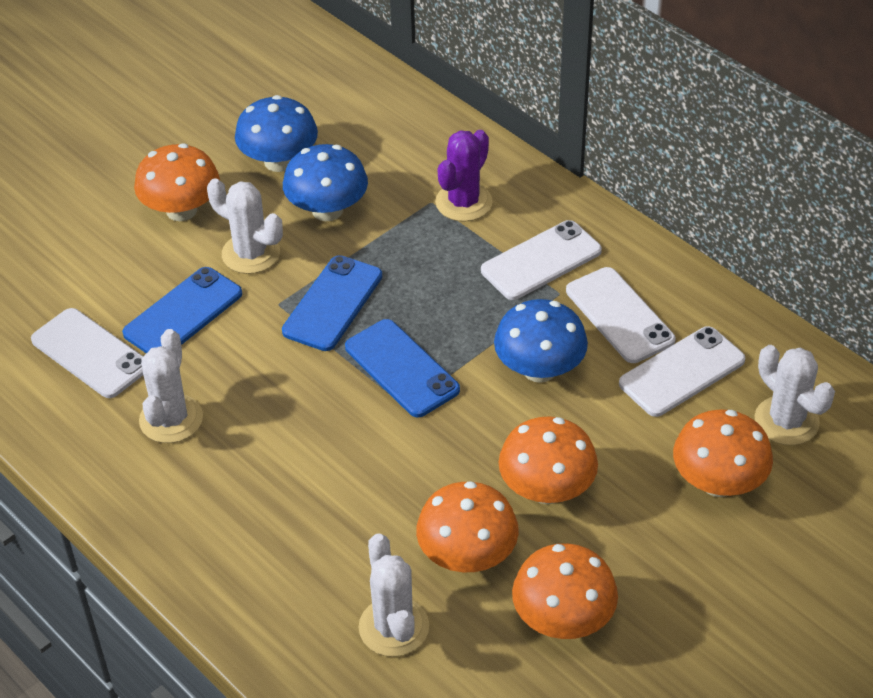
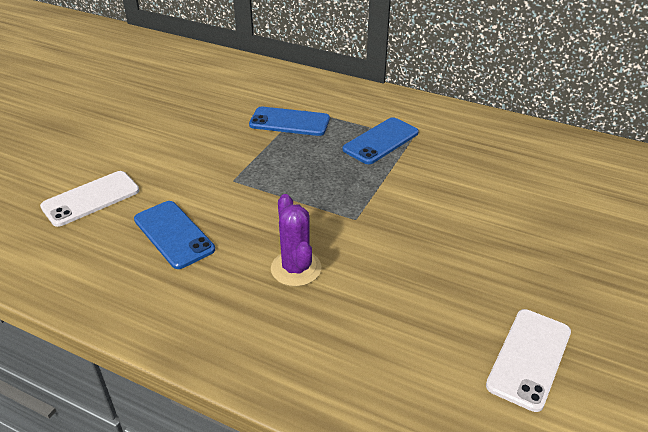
blue mushroom: [235,95,318,172] [283,144,368,221] [494,299,588,383] = 3 -> none = 0
orange mushroom: [134,143,220,221] [416,481,519,572] [499,416,598,504] [512,543,618,639] [673,409,773,497] = 5 -> none = 0
white cactus: [139,329,203,443] [207,178,283,274] [358,533,429,657] [755,345,835,445] = 4 -> none = 0
white phone: [31,308,143,398] [481,220,602,300] [566,267,676,363] [619,326,745,417] = 4 -> [40,171,139,227] [486,309,571,412] = 2

